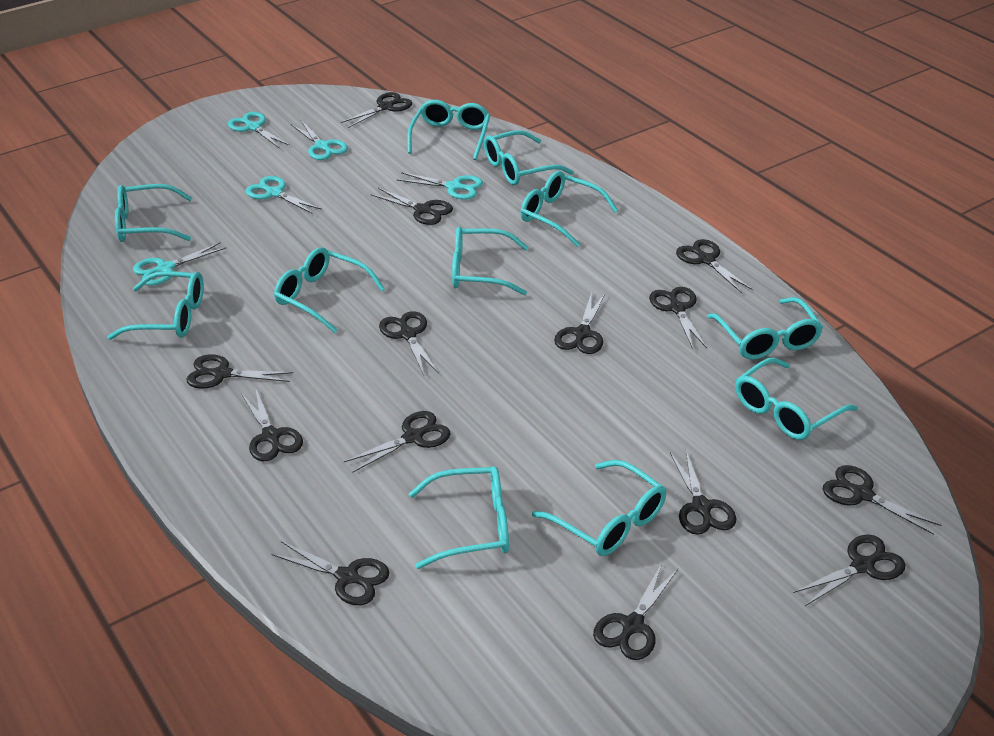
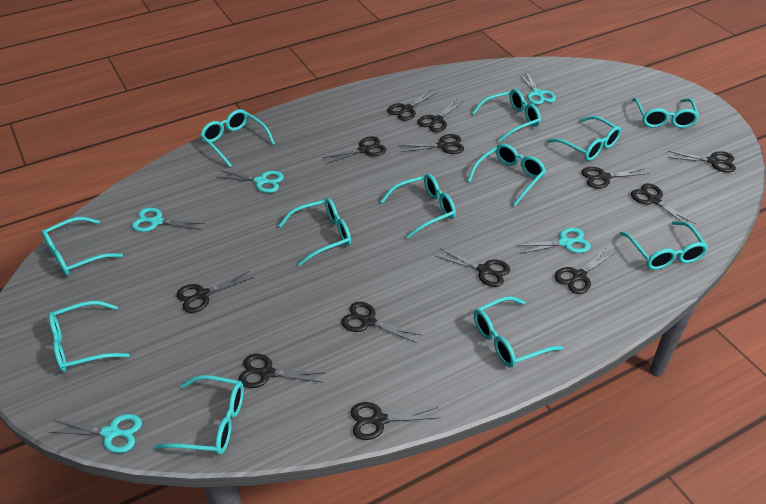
black scissors: [186,354,293,389] [241,387,303,461] [272,541,389,605] [341,92,412,128] [344,411,451,473] [371,188,453,225] [379,311,438,375] [554,292,605,354] [593,563,678,660] [649,287,707,349] [670,450,736,535] [676,239,753,293] [793,535,905,606] [823,465,941,535] = 14 -> [176,271,254,313] [239,354,323,388] [323,136,386,164] [341,302,421,343] [350,402,441,440] [387,90,437,121] [399,134,464,154] [418,100,464,132] [436,249,510,287] [554,248,615,294] [581,167,649,189] [631,183,696,224] [668,151,736,172] = 13
turquoise glasses: [107,271,204,340] [115,184,192,242] [274,247,385,333] [407,100,490,160] [409,466,509,569] [452,227,528,295] [484,130,574,185] [520,171,618,247] [532,460,666,556] [707,297,823,360] [735,358,858,440] = 11 -> [41,217,123,276] [49,301,129,372] [155,375,244,454] [200,109,275,167] [278,198,351,266] [380,174,456,239] [468,143,546,206] [472,89,541,142] [474,296,564,368] [547,116,621,161] [619,221,708,270] [632,98,699,128] = 12

